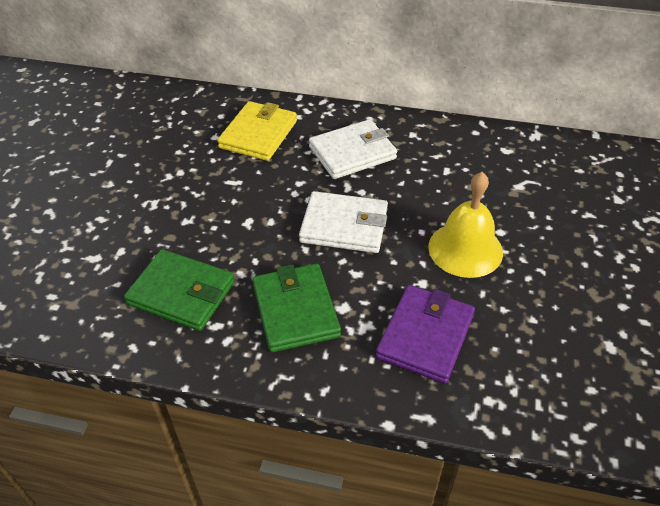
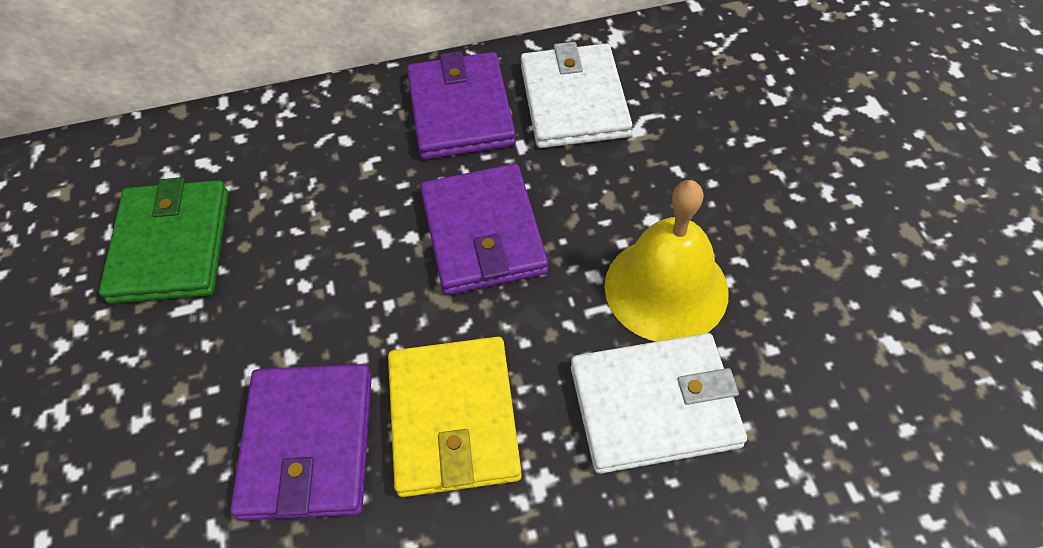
green wallet: [124,249,235,331] [252,264,341,352] = 2 -> [99,177,228,304] = 1
purple wallet: [376,285,475,384] = 1 -> [230,364,372,520] [407,51,516,160] [420,164,548,295] = 3

